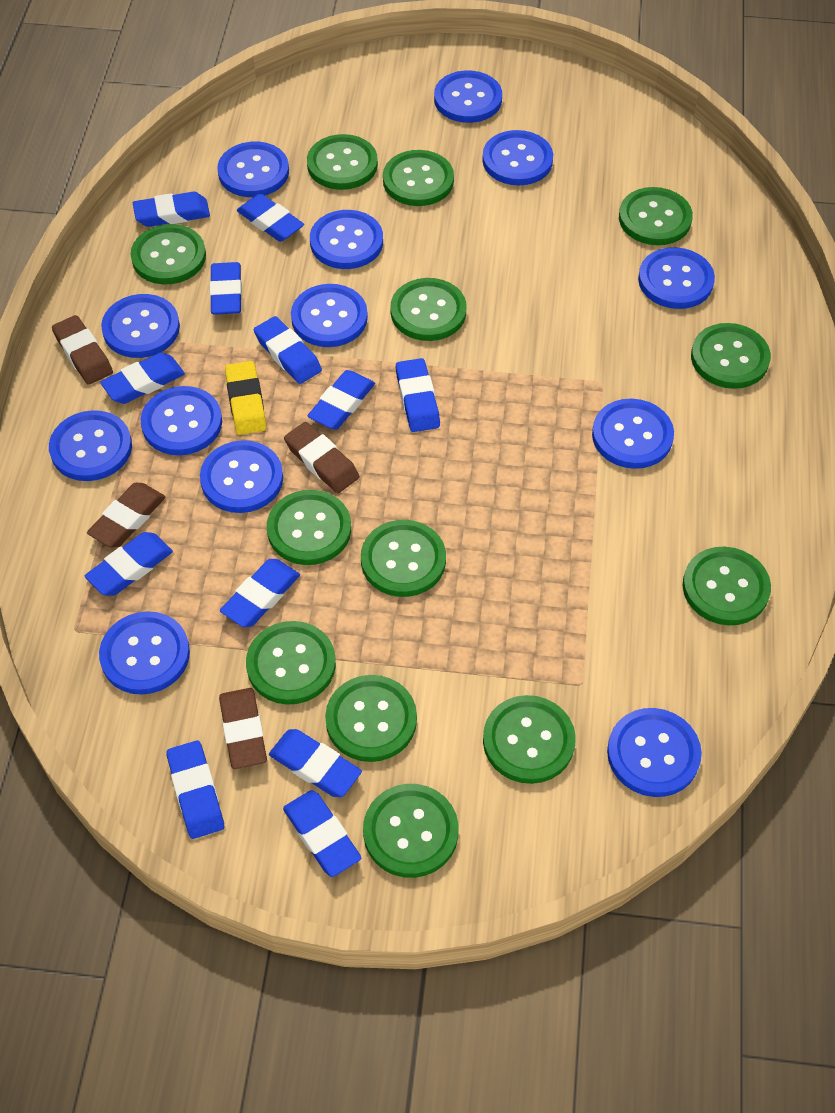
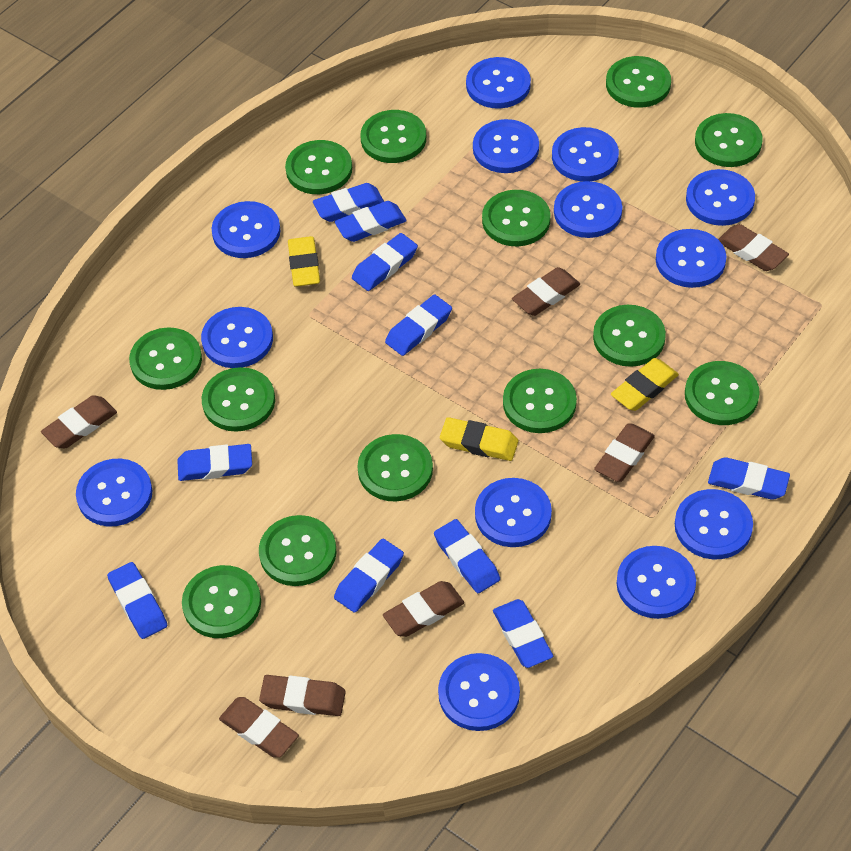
blue eraser: [85,532,173,596] [100,353,185,404] [133,192,210,227] [166,740,224,839] [210,262,242,315] [220,559,300,627] [237,193,304,242] [254,316,322,384] [269,729,362,797] [283,790,361,877] [308,370,375,429] [396,358,440,432] = 12 -> [107,562,167,639] [177,444,252,481] [313,183,384,222] [334,539,404,613] [335,201,407,242] [352,233,418,291] [385,294,452,356] [434,519,500,593] [493,599,553,668] [708,457,790,500] = 10
brown eraser: [52,315,113,385] [87,483,165,547] [219,688,267,769] [284,422,359,493] = 4 -> [41,395,117,448] [219,697,299,758] [259,675,346,716] [383,581,464,637] [512,267,580,316] [594,423,655,482] [718,224,789,271] = 7
yellow eraser: [225,361,266,435] = 1 -> [288,236,320,287] [440,417,518,461] [611,358,679,411] = 3

